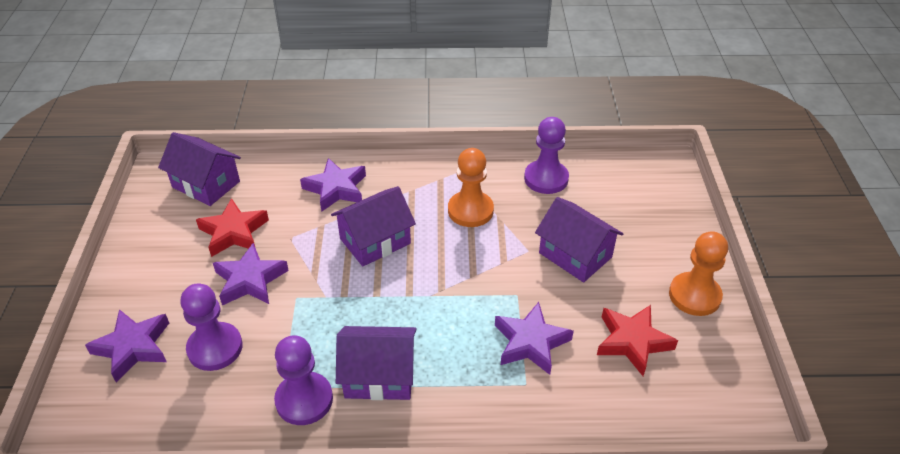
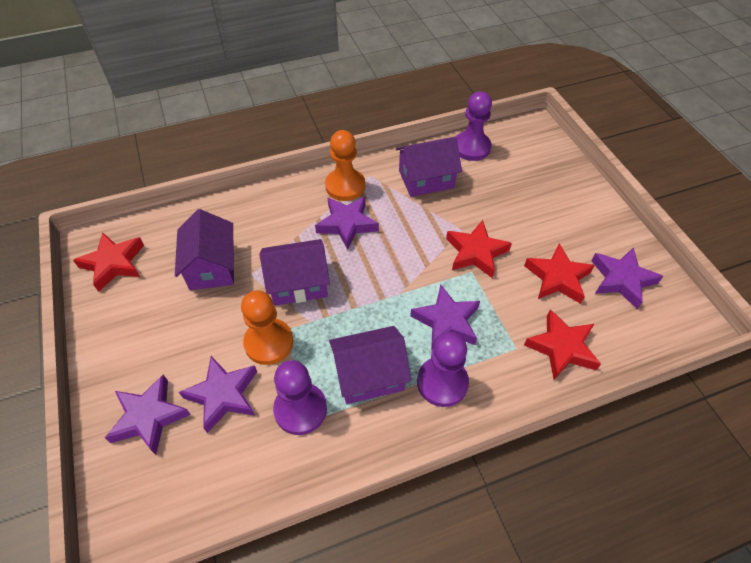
purple star: [85,309,169,382] [213,243,289,305] [300,158,366,212] [495,302,574,375] = 4 -> [105,374,191,455] [179,356,257,433] [315,197,379,250] [410,285,480,351] [591,247,663,309] = 5
red star: [196,198,269,257] [597,305,678,376] = 2 -> [73,232,144,292] [446,220,512,278] [524,243,595,304] [524,309,601,380] = 4

